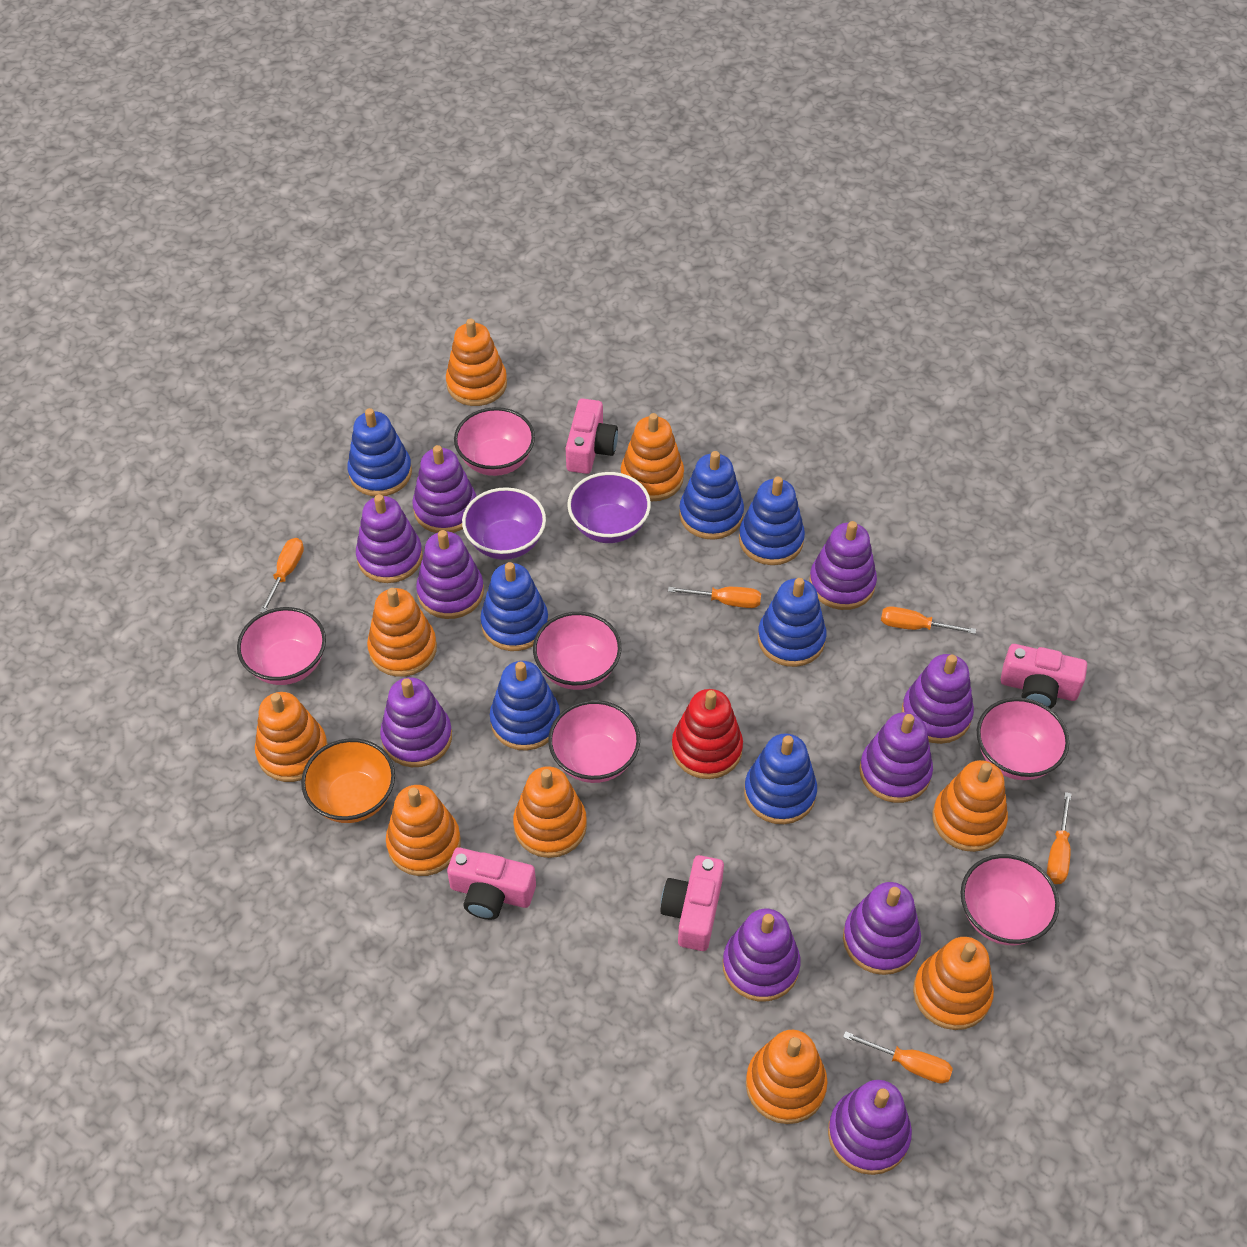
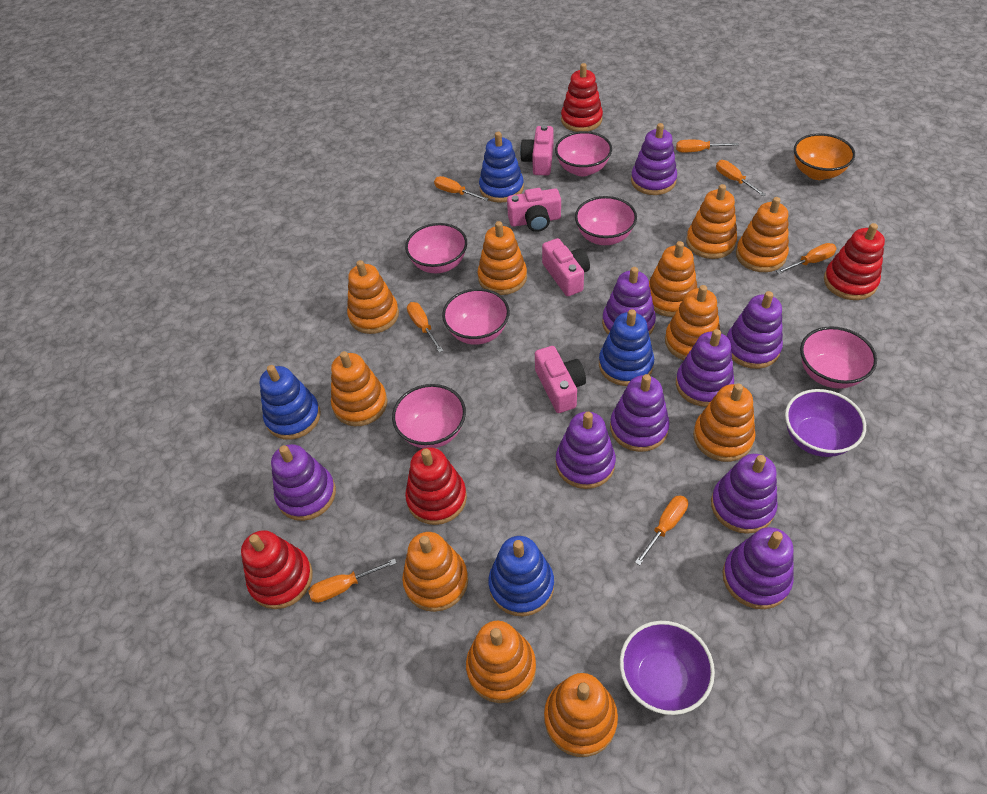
blue stacking toy: [347,408,412,496] [480,562,548,651] [490,661,560,750] [679,451,744,540] [739,477,805,565] [744,733,817,824] [758,578,826,667] = 7 -> [260,365,321,440] [479,132,524,203] [488,536,554,616] [599,309,654,386] = 4
orange screwdriver: [260,538,304,613] [668,587,761,608] [843,1031,953,1084] [881,606,976,634] [1047,792,1071,884] = 5 -> [309,559,397,603] [407,302,443,353] [434,176,489,201] [635,495,688,566] [676,140,739,152] [716,160,766,196] [776,243,837,274] = 7
orange stacking toy: [255,692,328,782] [367,588,437,677] [386,785,461,876] [446,319,507,406] [513,766,587,858] [621,413,684,502] [746,1030,827,1124] [913,937,994,1030] [933,760,1008,852] = 9 -> [331,351,388,426] [347,260,399,334] [402,532,468,612] [466,621,536,703] [478,221,527,295] [544,673,618,757] [649,241,697,317] [665,285,720,360] [686,184,737,259] [693,383,755,462] [736,197,789,272] = 11
purple stacking toy: [356,494,423,583] [380,677,452,767] [412,445,476,533] [416,530,484,619] [723,908,801,1002] [809,521,877,610] [828,1080,912,1175] [843,882,921,975] [859,712,933,803] [902,654,974,744] = 10 -> [271,444,336,521] [556,412,616,489] [602,267,656,335] [610,374,670,452] [631,123,677,195] [676,329,734,407] [711,454,778,534] [723,527,794,609] [727,291,783,369] = 9
red stacking toy: [672,689,743,779] = 1 -> [241,530,313,609] [405,447,467,525] [561,63,603,132] [824,223,885,300] = 4

